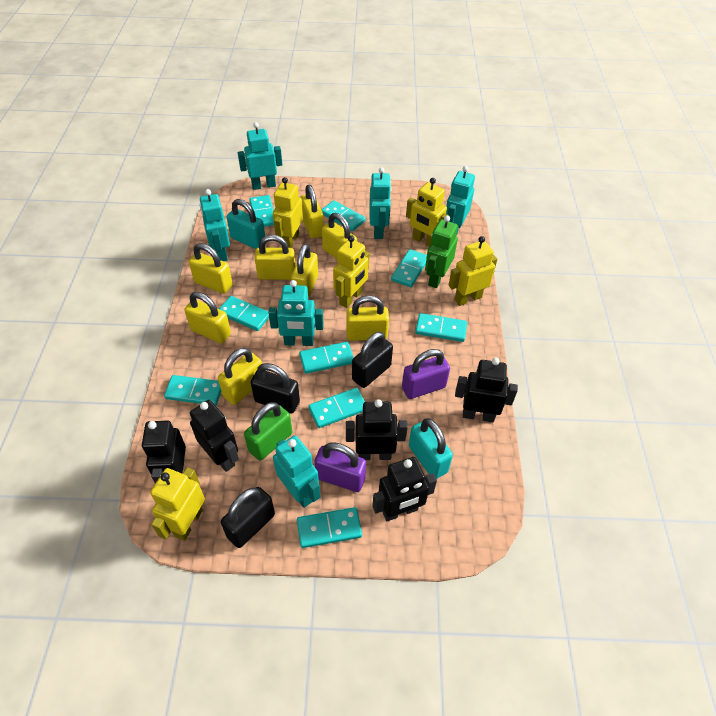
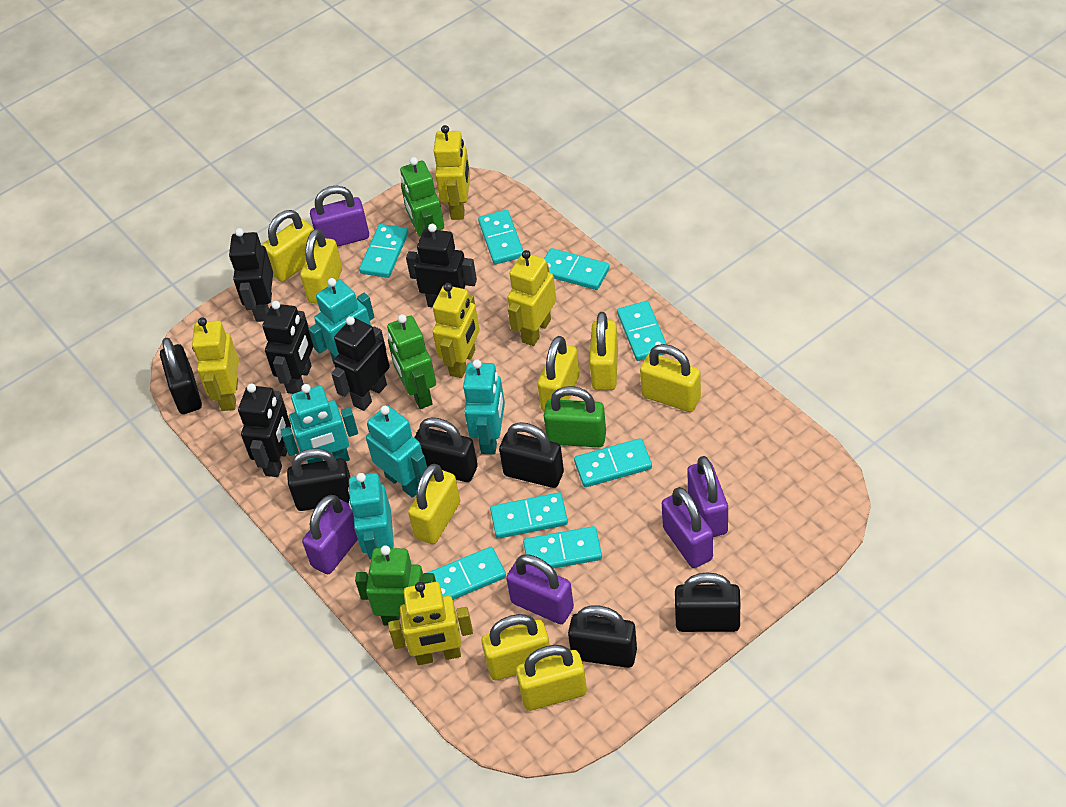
black padlock: [221,487,275,548] [251,363,300,413] [352,332,393,388] = 3 -> [160,338,202,414] [287,448,350,511] [414,417,478,482] [499,422,564,488] [568,605,637,668] [675,573,740,632] = 6
green robot: [425,216,458,288] = 1 -> [355,545,436,626] [387,314,436,409] [400,157,444,237] = 3
purple padlock: [314,442,366,492] [402,349,450,399] = 2 -> [302,495,358,574] [310,186,369,247] [506,554,574,624] [662,487,713,568] [687,456,728,537] = 5
turquoise domino: [164,375,221,405] [219,296,269,331] [249,195,274,227] [297,507,362,548] [299,342,354,374] [308,388,365,428] [321,200,366,231] [391,249,427,287] [415,313,467,342] = 9 -> [359,224,409,278] [427,547,506,600] [478,210,523,264] [490,492,568,539] [523,526,602,569] [544,248,610,290] [574,438,652,487] [617,301,667,361] = 8
turquoise padlock: [227,199,265,249] [409,418,453,479] = 2 -> none = 0
turquoise robot: [200,189,230,261] [238,122,282,190] [268,280,324,346] [273,435,320,508] [369,167,392,239] [446,166,475,235] = 6 -> [280,384,358,463] [308,278,374,364] [348,473,394,560] [366,405,427,498] [463,359,505,454] = 5

